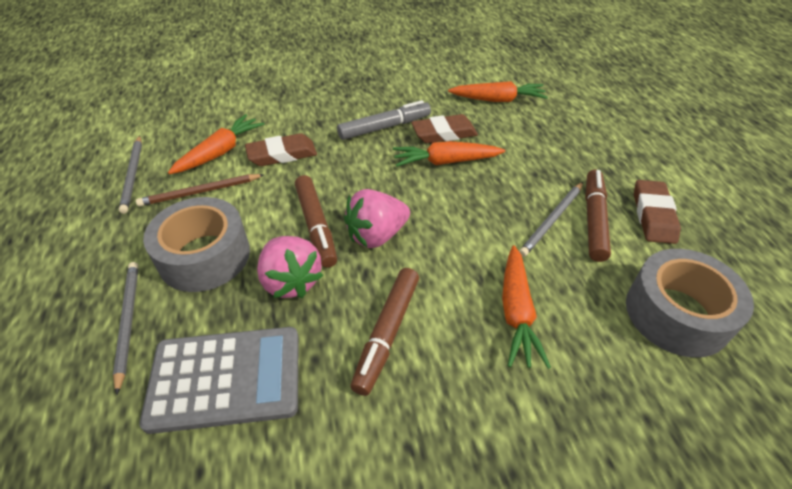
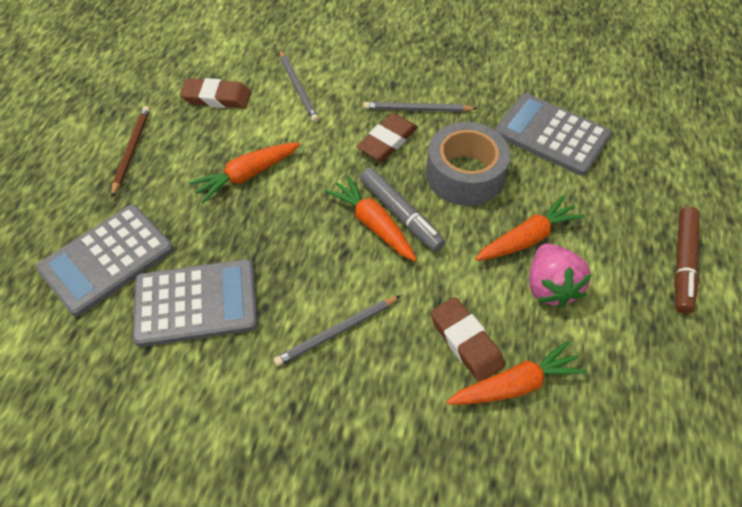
brown marker: [295,175,337,268] [350,268,419,396] [585,170,611,262] = 3 -> [674,207,700,314] = 1
grey calculator: [139,327,299,434] = 1 -> [36,205,174,317] [133,259,258,347] [495,93,611,176] = 3
grey tape: [143,197,250,292] [626,249,754,358] = 2 -> [426,122,510,206] = 1
pink strawberry: [257,236,323,298] [344,189,410,248] = 2 -> [529,243,592,308] = 1

